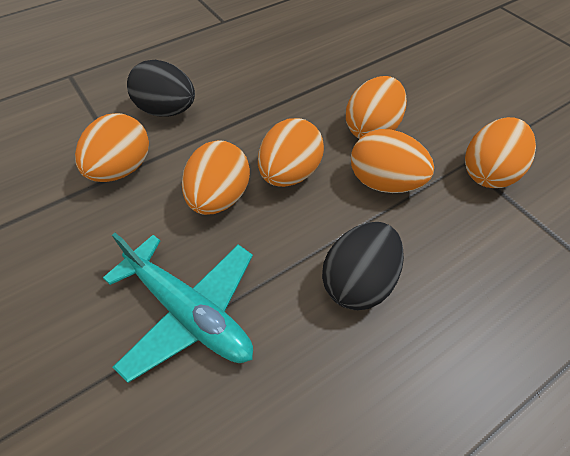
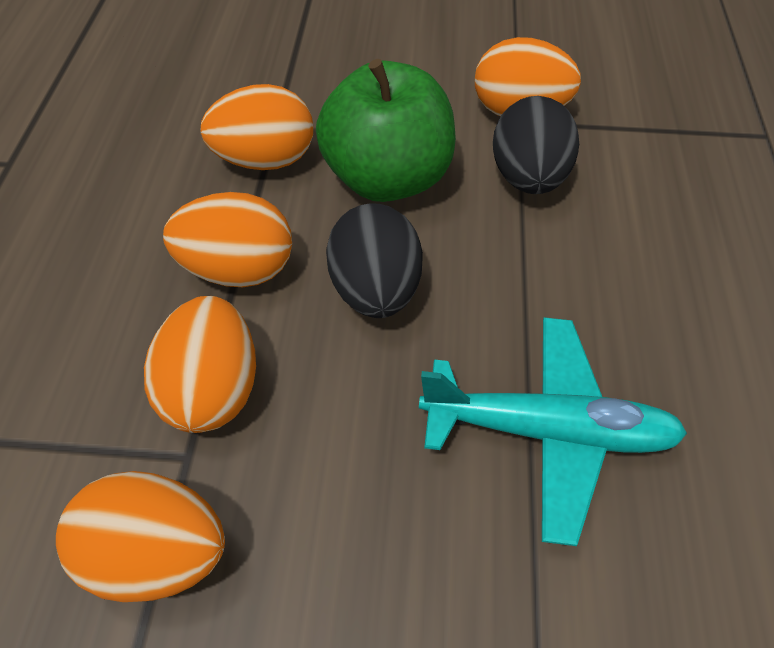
green apple: none = 0 -> [316,59,456,202] = 1
orange egg: [75,113,149,182] [182,140,250,215] [258,118,324,187] [346,76,407,139] [351,129,434,193] [465,117,536,188] = 6 -> [56,471,225,602] [144,296,256,433] [163,192,292,287] [200,84,313,170] [475,37,581,116] = 5

